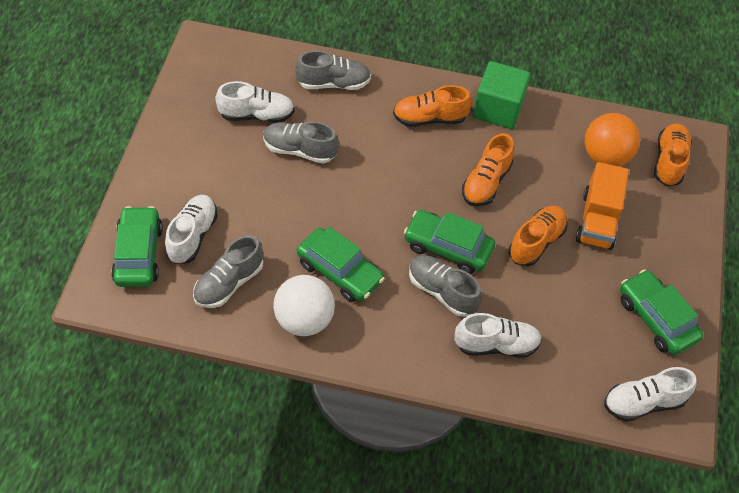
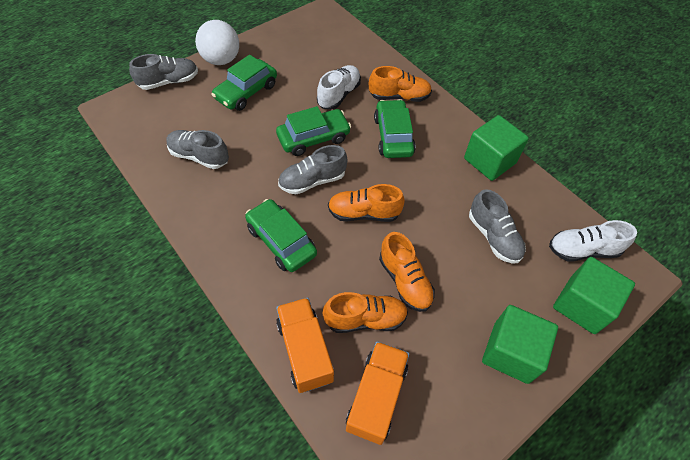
green cube: [473,61,531,129] = 1 -> [464,115,529,181] [482,305,558,384] [553,257,635,334] = 3
orange ball: [585,113,640,167] = 1 -> none = 0
orange truck: [576,162,629,250] = 1 -> [276,298,334,393] [346,341,409,445] = 2
white shoe: [165,195,218,264] [215,81,295,123] [454,313,542,358] [604,367,697,422] = 4 -> [317,65,361,110] [549,220,637,261] = 2

